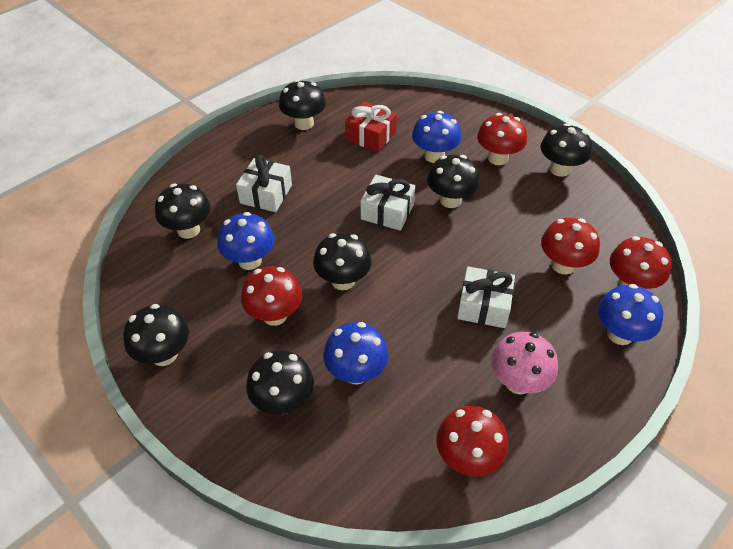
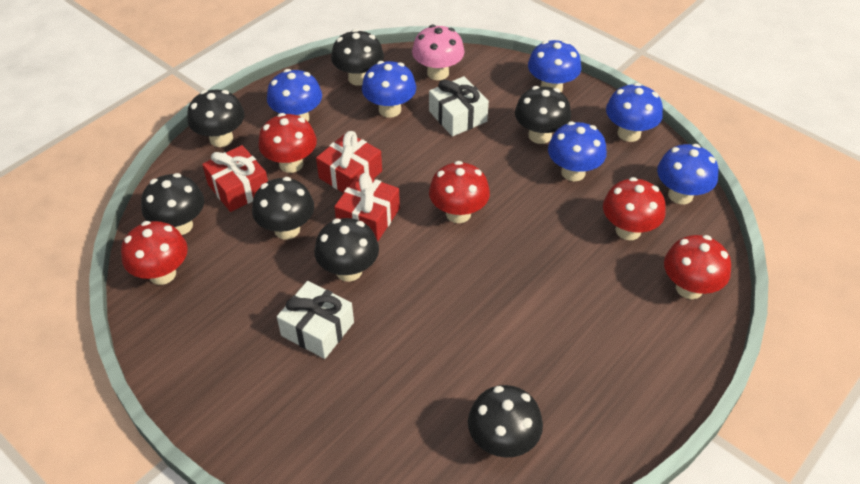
blue mushroom: [217,212,275,270] [323,322,389,385] [412,111,461,163] [598,284,663,345] = 4 -> [267,69,322,121] [362,61,416,118] [528,40,581,92] [548,121,607,181] [606,83,663,142] [657,144,719,204] = 6
red gift: [345,102,397,152] = 1 -> [202,145,268,212] [316,131,382,193] [334,173,400,242] = 3
white gift: [236,155,292,212] [361,175,415,231] [457,266,515,328] = 3 -> [277,281,354,359] [429,76,489,136] = 2

